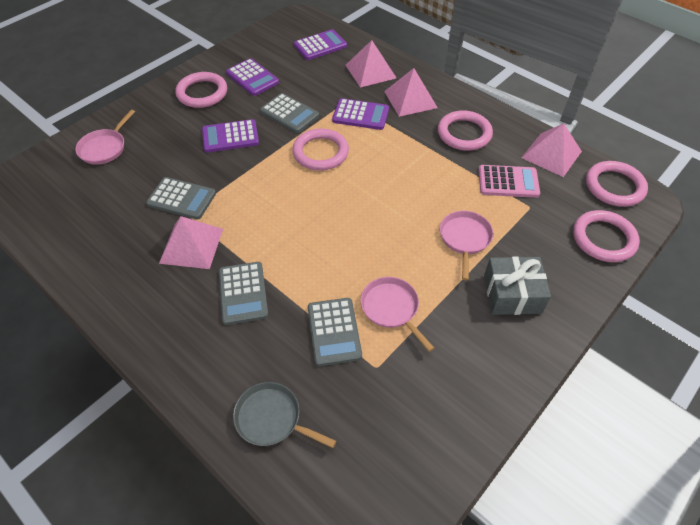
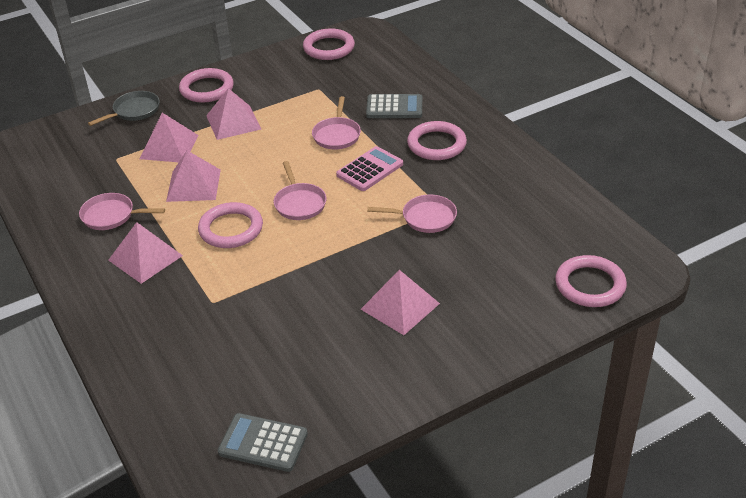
grey calculator: [146,177,216,219] [219,262,268,325] [260,93,319,133] [308,298,362,366] = 4 -> [218,413,308,472] [366,94,422,118] = 2
grey gift: [484,256,551,315] = 1 -> none = 0
pink pan: [75,110,135,165] [361,277,434,352] [440,211,493,280] = 3 -> [79,193,165,230] [274,161,326,220] [312,96,361,150] [367,195,457,233] = 4
pink pyramid: [159,216,223,269] [346,40,396,88] [384,68,438,117] [521,123,582,177] = 4 -> [108,222,183,284] [140,113,199,162] [166,150,221,202] [206,88,261,140] [361,270,440,335] = 5
purple calculator: [202,119,259,153] [226,58,279,96] [294,29,347,60] [332,98,389,130] = 4 -> none = 0

